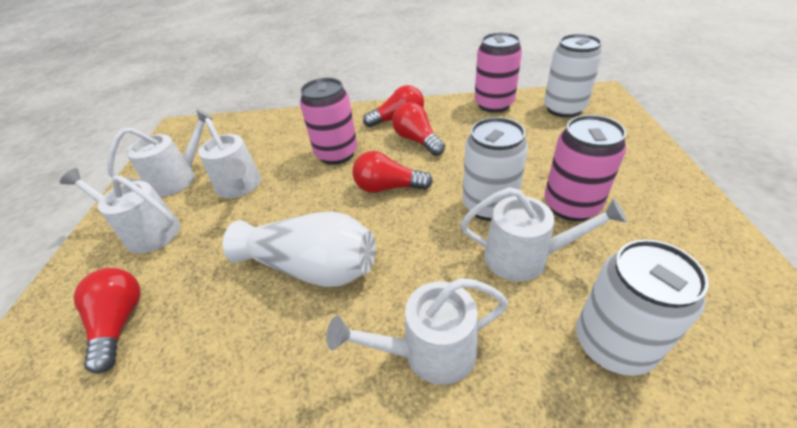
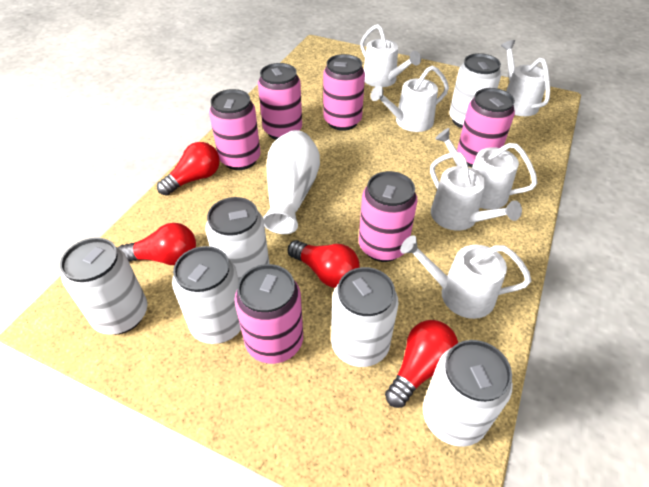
pink can: [300,78,357,165] [475,32,522,113] [544,115,626,221] = 3 -> [209,89,261,170] [234,264,303,364] [258,63,302,140] [323,54,365,131] [359,171,418,262] [457,88,515,167] = 6
white can: [463,117,528,221] [544,34,602,118] [576,239,709,376] = 3 -> [60,238,148,335] [172,246,241,344] [205,197,270,281] [331,267,399,367] [423,340,513,447] [449,53,501,128] = 6
white watering can: [60,168,180,254] [107,109,214,197] [198,118,261,198] [326,278,508,385] [460,187,627,282] = 5 -> [360,24,421,87] [371,66,449,132] [400,235,531,319] [430,152,522,231] [435,128,537,210] [501,40,550,116] = 6

